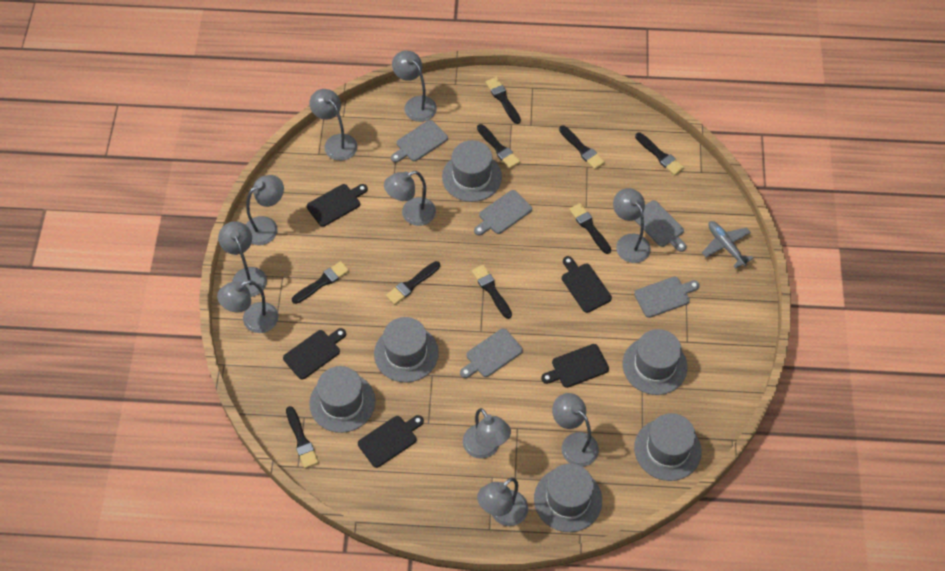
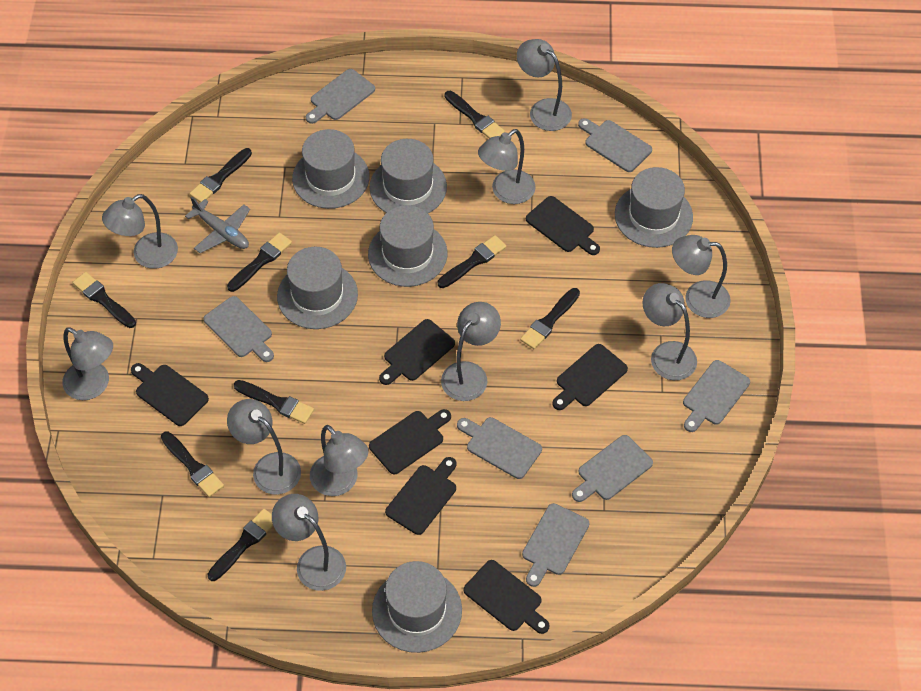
black cutting board: [283,328,346,380] [307,184,368,227] [358,415,424,468] [541,344,609,388] [562,256,612,313] = 5 -> [131,363,209,426] [369,409,451,474] [379,319,455,385] [385,457,457,535] [463,560,550,634] [526,196,600,255] [552,344,628,410] = 7
grey cutting board: [391,120,448,163] [460,328,523,378] [474,190,532,236] [634,200,687,252] [634,276,700,318] = 5 -> [203,296,274,362] [306,69,375,124] [457,417,542,479] [522,503,590,587] [572,435,653,502] [578,118,652,172] [683,360,750,432] = 7

